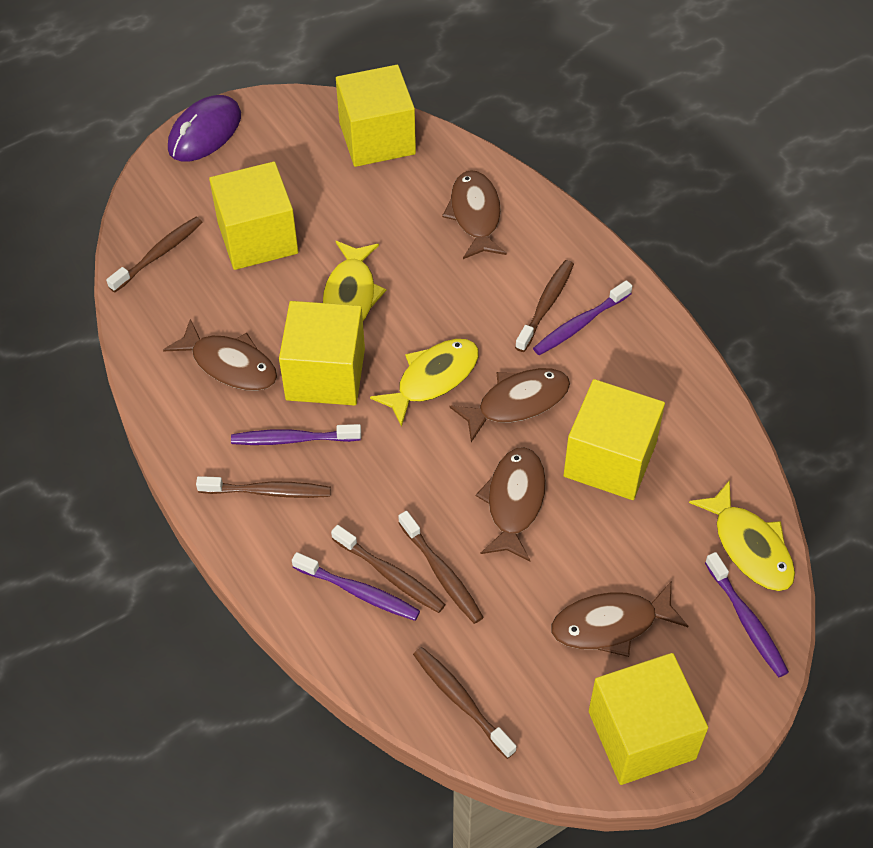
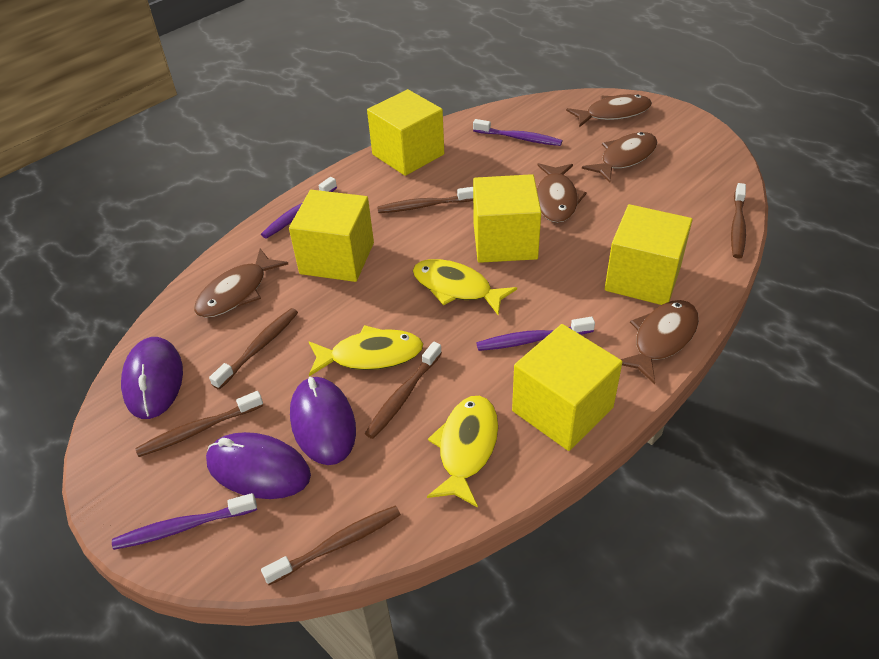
purple mouse: [168,95,241,162] = 1 -> [121,337,183,419] [206,432,311,499] [290,377,356,465] = 3

